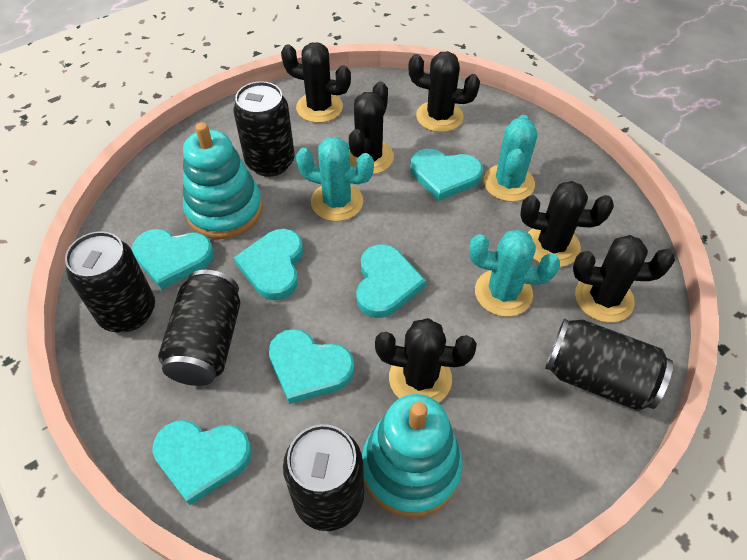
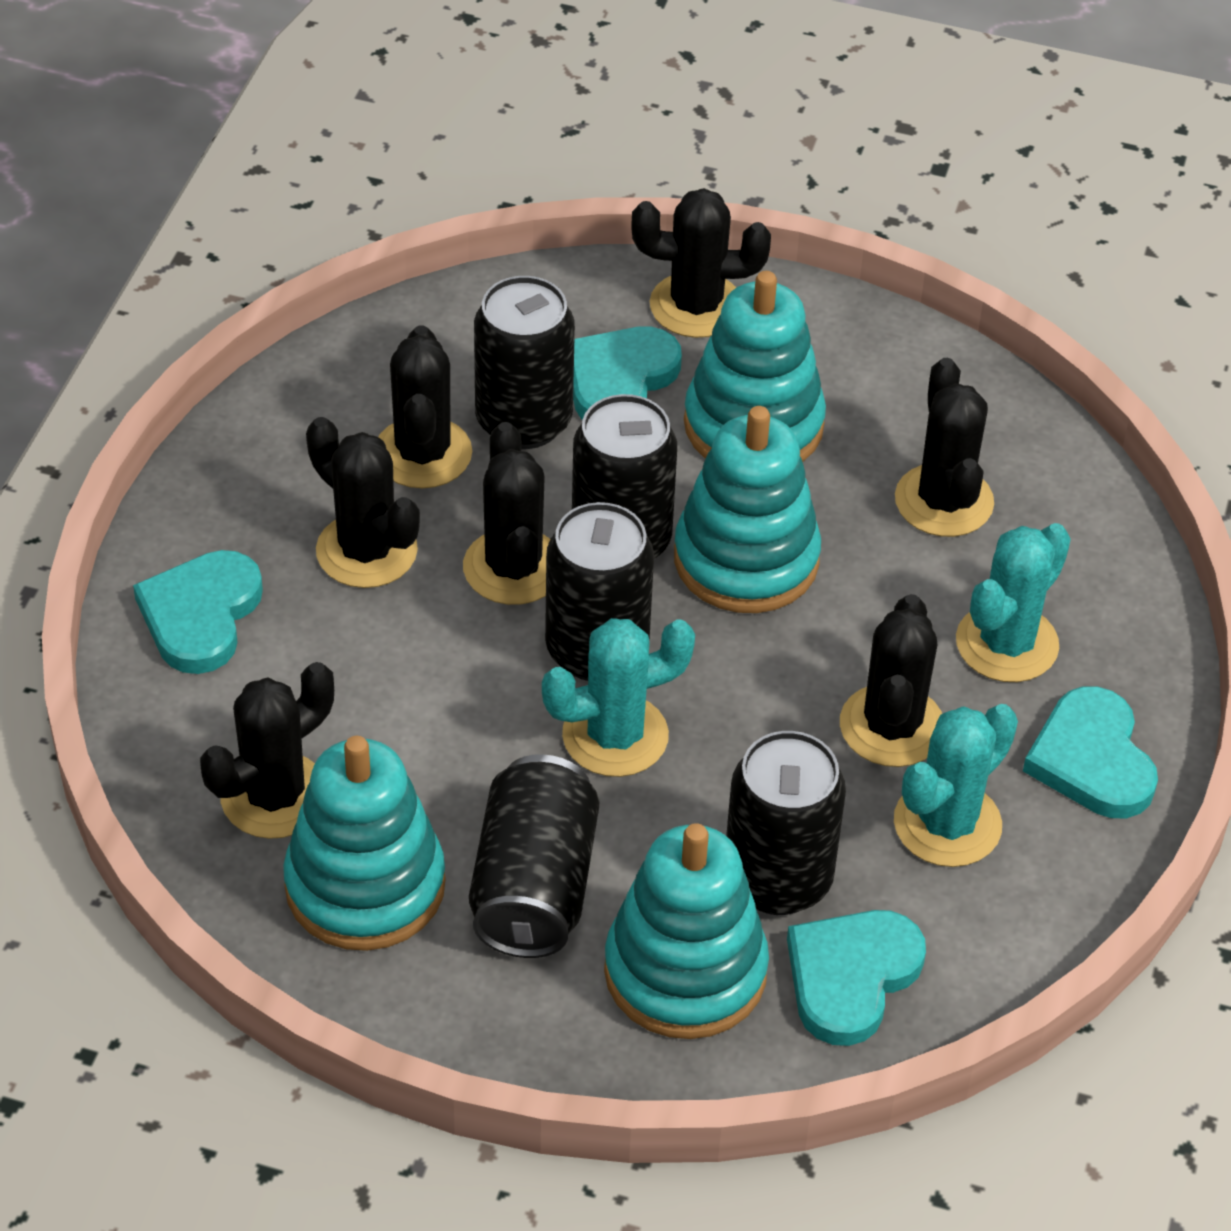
black cactus: [281,42,351,123] [349,81,394,174] [375,318,477,402] [408,51,480,132] [520,181,614,267] [573,235,675,323] = 6 -> [200,662,334,839] [306,417,420,588] [379,326,472,488] [463,422,550,605] [631,188,771,338] [840,594,942,767] [895,358,994,537] = 7
turquoise heart: [132,229,214,290] [152,420,252,505] [234,229,303,300] [269,329,354,404] [356,244,426,318] [410,149,483,201] = 6 -> [133,550,263,674] [573,326,682,420] [787,910,926,1046] [1023,686,1158,818] = 4
turquoise stacking toy: [183,122,263,239] [362,394,463,518] = 2 -> [283,736,446,951] [604,823,769,1039] [674,406,821,613] [684,271,826,462] = 4

